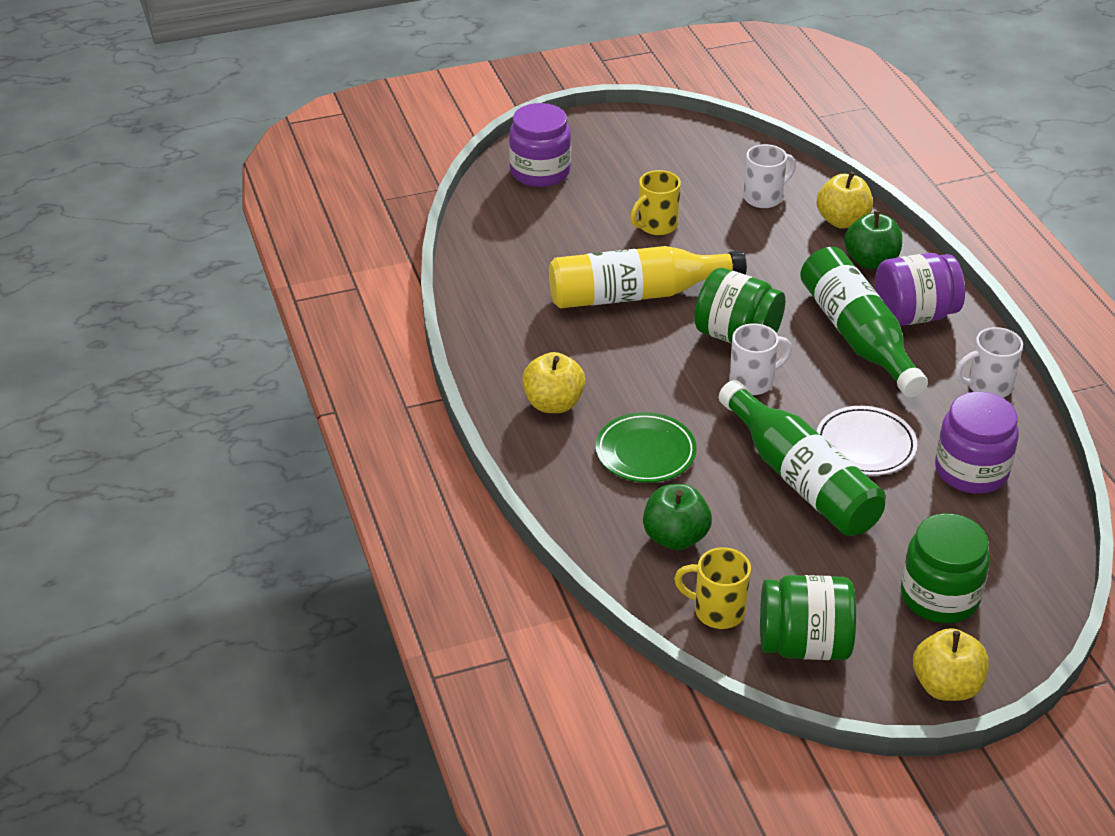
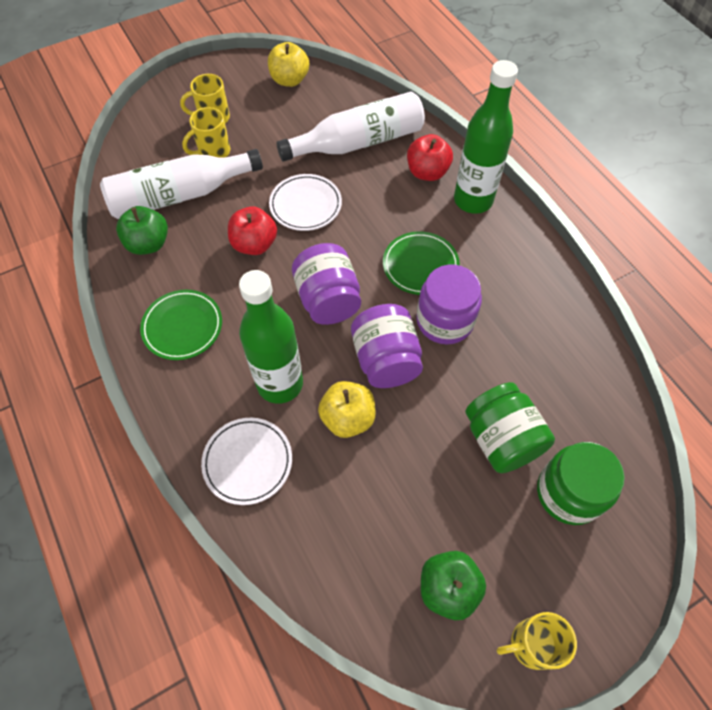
green jar: [694,268,785,343] [760,575,856,660] [901,513,990,623] = 3 -> [465,382,555,473] [537,442,625,525] = 2
green plate: [596,412,697,482] = 1 -> [140,290,222,360] [383,231,460,295] = 2
red apple: none = 0 -> [228,207,277,255] [407,134,453,181] = 2
white bottle: none = 0 -> [100,149,263,219] [276,92,425,162] = 2
white mug: [729,323,792,395] [743,144,796,208] [955,327,1023,398] = 3 -> none = 0
white plate: [816,406,917,475] = 1 -> [201,418,292,505] [269,174,342,231] = 2
yellow apple: [522,352,586,413] [817,172,873,229] [913,628,989,701] = 3 -> [268,42,309,87] [318,381,376,438] = 2
yellow bottle: [549,246,747,308] = 1 -> none = 0
yellow mug: [630,170,681,235] [674,547,751,629] = 2 -> [180,74,230,123] [182,107,230,158] [497,612,577,670] = 3

